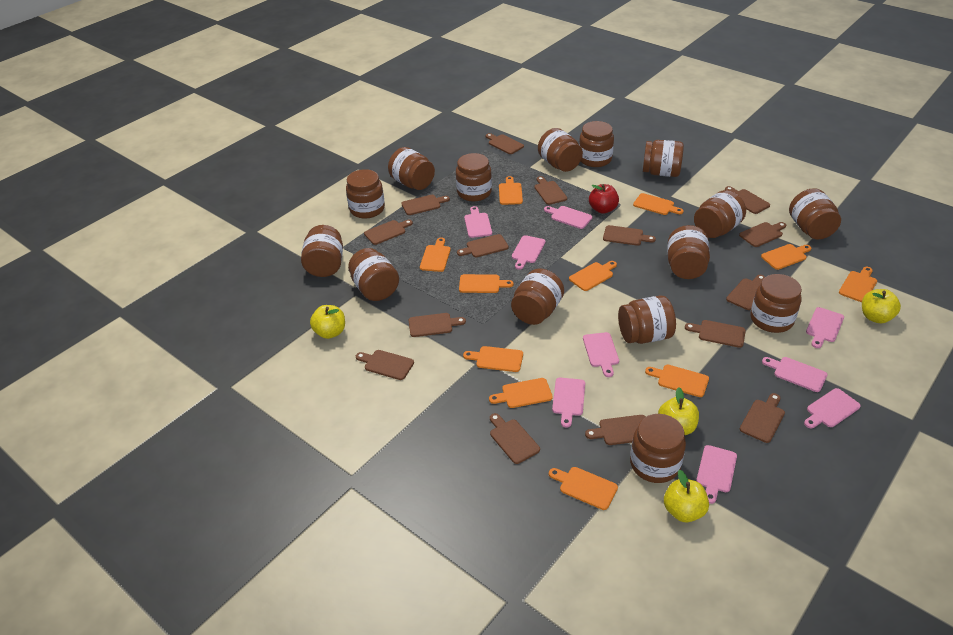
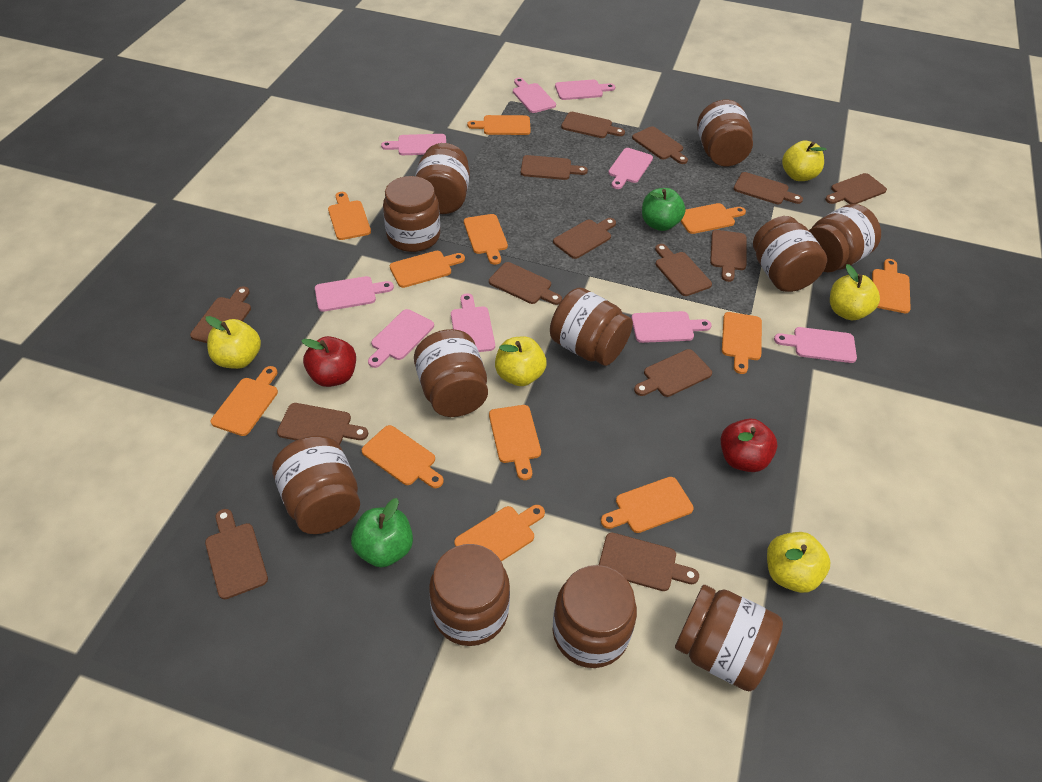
brown cutting board: [356,350,414,380] [364,220,413,245] [401,195,450,215] [409,313,466,337] [457,234,509,257] [486,133,524,154] [490,413,540,464] [534,176,567,205] [585,415,646,445] [603,225,656,246] [685,320,746,348] [725,186,770,214] [726,275,765,310] [739,222,786,247] [740,393,785,443] = 15 -> [190,286,251,343] [205,509,268,599] [277,403,368,445] [489,262,562,305] [521,155,588,180] [553,218,616,259] [561,112,625,138] [599,533,699,591] [632,126,688,164] [634,349,712,397] [655,244,712,296] [710,230,747,282] [734,172,803,204] [825,173,887,204] = 14
brown jar: [301,225,343,277] [346,169,385,219] [348,248,399,301] [388,147,435,190] [456,153,492,202] [511,268,564,325] [538,128,583,172] [579,121,614,167] [618,296,676,344] [630,414,686,483] [643,140,684,177] [667,225,710,279] [694,190,746,238] [750,274,802,333] [789,188,841,240] = 15 -> [272,436,360,534] [383,176,440,252] [414,329,488,417] [415,143,470,214] [429,544,510,646] [550,288,633,366] [553,565,637,668] [675,585,783,691] [697,100,753,166] [753,216,827,292] [809,204,881,272] = 11
green apple: none = 0 -> [351,498,413,568] [642,188,685,231] = 2
orange cutting board: [420,237,451,272] [459,274,514,293] [463,346,523,372] [489,378,553,408] [499,176,523,205] [549,467,618,510] [569,261,617,291] [633,193,684,215] [645,365,709,397] [761,244,811,270] [839,267,877,302] = 11 -> [211,366,278,436] [328,192,371,240] [362,425,444,488] [390,251,465,288] [454,505,545,561] [464,214,508,265] [467,115,531,135] [489,405,541,480] [601,477,694,533] [681,203,746,234] [722,312,762,374] [872,259,911,313] = 12
red apple: [589,184,619,214] = 1 -> [301,336,356,387] [721,418,777,472] = 2
yellow apple: [310,305,345,339] [658,387,699,435] [664,470,709,522] [862,289,901,323] = 4 -> [206,316,261,369] [495,336,547,386] [767,532,830,593] [782,140,827,181] [830,264,880,320] = 5

